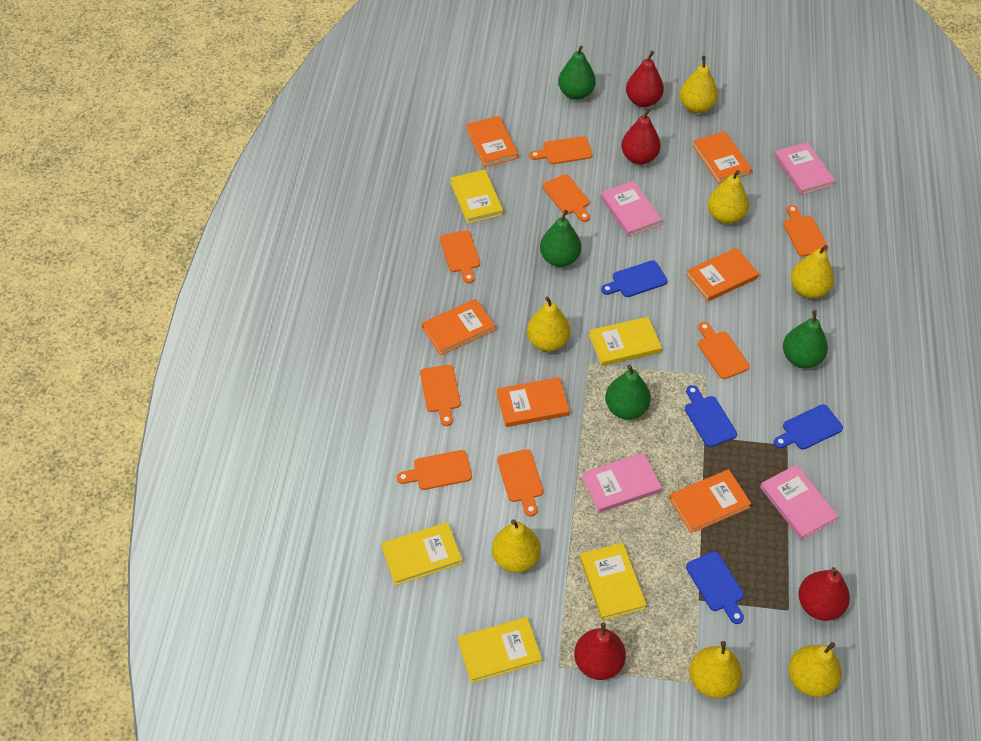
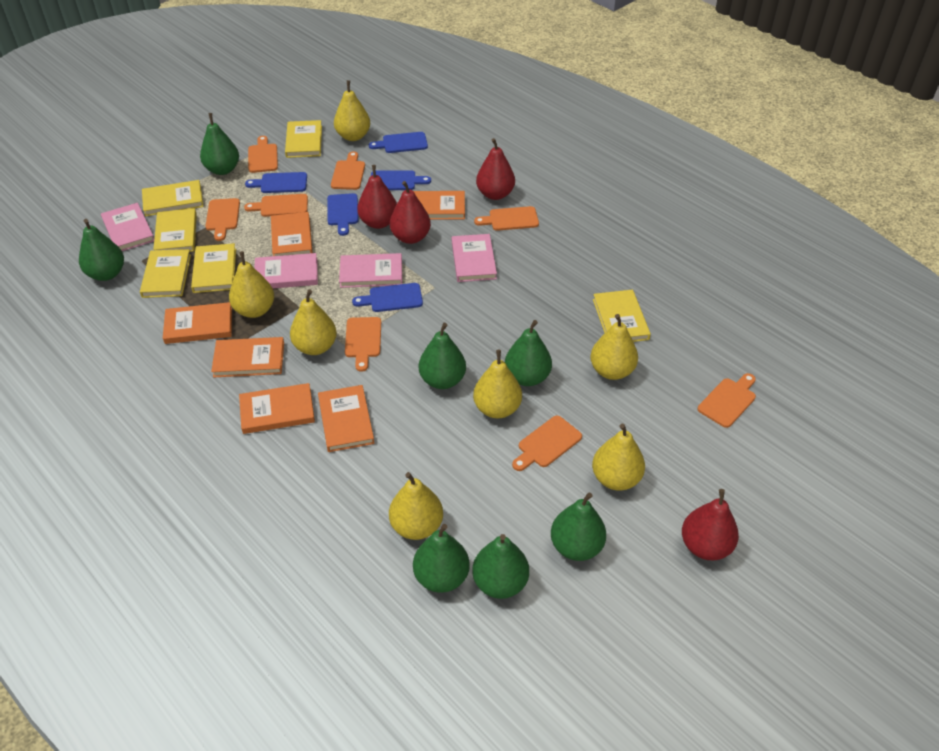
blue cutting board: [601,260,668,297] [685,385,737,447] [686,551,744,624] [774,404,843,450] = 4 -> [245,172,307,193] [327,193,359,236] [352,283,423,312] [369,132,428,153] [371,170,431,190] = 5
green pear: [540,210,581,267] [558,46,596,100] [605,365,651,419] [783,310,828,368] = 4 -> [79,219,124,281] [200,113,239,175] [413,524,470,593] [419,323,466,389] [472,534,529,599] [505,320,552,386] [551,492,606,561] = 7
yellow book: [381,522,462,586] [450,170,503,224] [458,617,542,683] [580,543,646,620] [589,317,662,366] = 5 -> [140,249,191,298] [142,180,203,216] [153,208,197,252] [191,243,236,293] [285,120,322,158] [593,290,651,342] = 6

